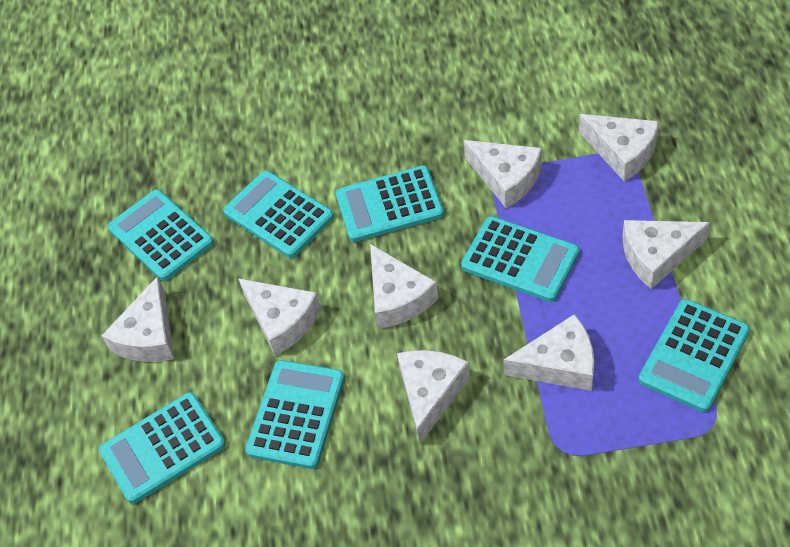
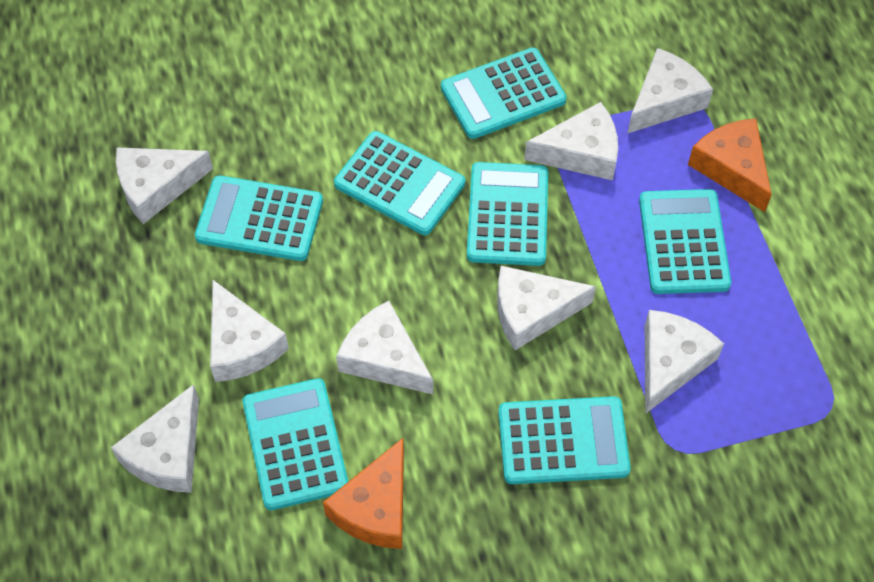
orange cheese: none = 0 -> [323,438,404,549] [688,118,772,212] = 2

